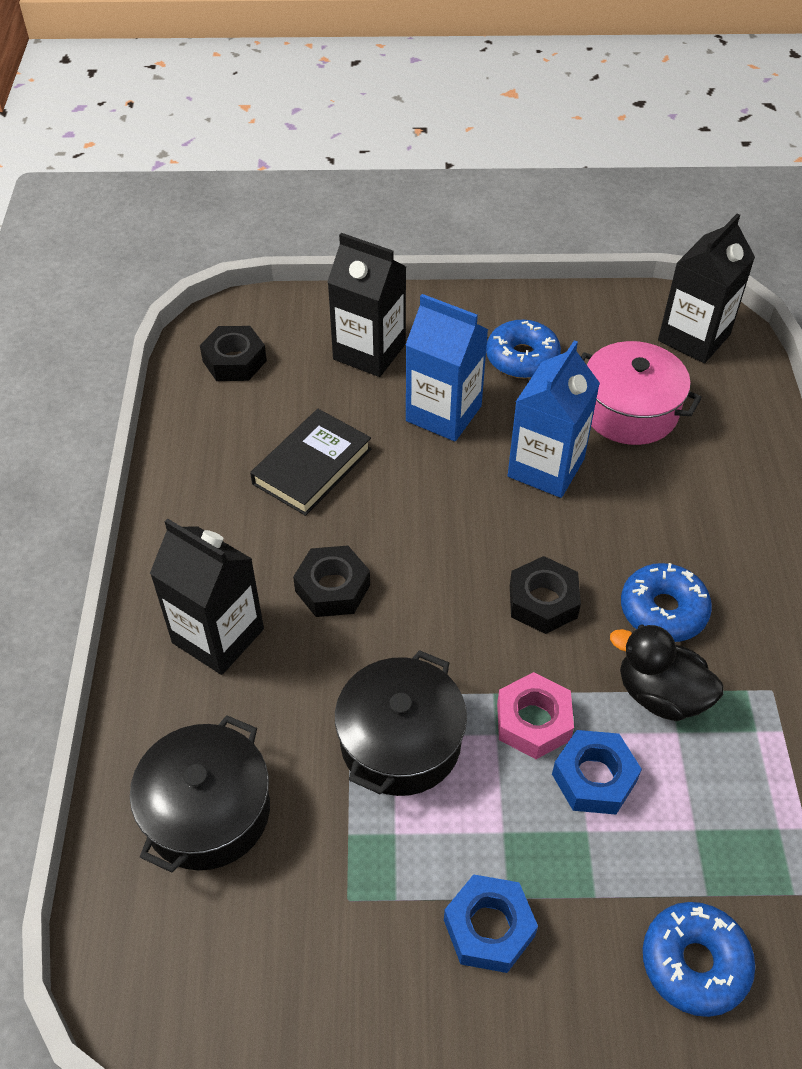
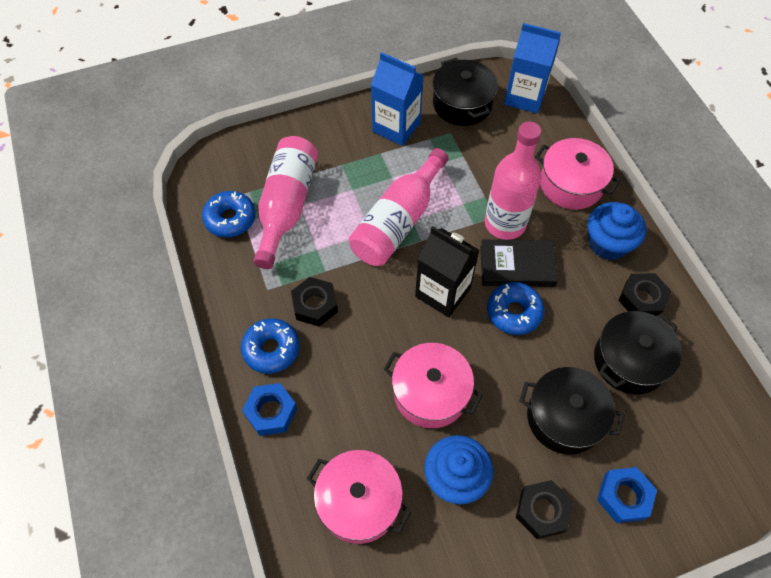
black carton: [150,518,264,675] [328,233,406,377] [658,213,755,363] = 3 -> [415,226,479,317] = 1
black duck: [610,624,724,721] = 1 -> none = 0
black pot: [130,715,270,873] [335,650,467,796] = 2 -> [433,58,498,126] [519,367,624,455] [594,311,682,394] = 3
blue cupcake: none = 0 -> [424,435,493,504] [588,202,646,260] = 2
pink bottle: none = 0 -> [253,136,318,269] [349,148,449,266] [485,122,541,240] = 3
pink nut: [497,672,574,759] = 1 -> none = 0
pink pot: [581,341,702,445] = 1 -> [307,450,411,544] [383,343,483,428] [535,138,620,210] = 3

